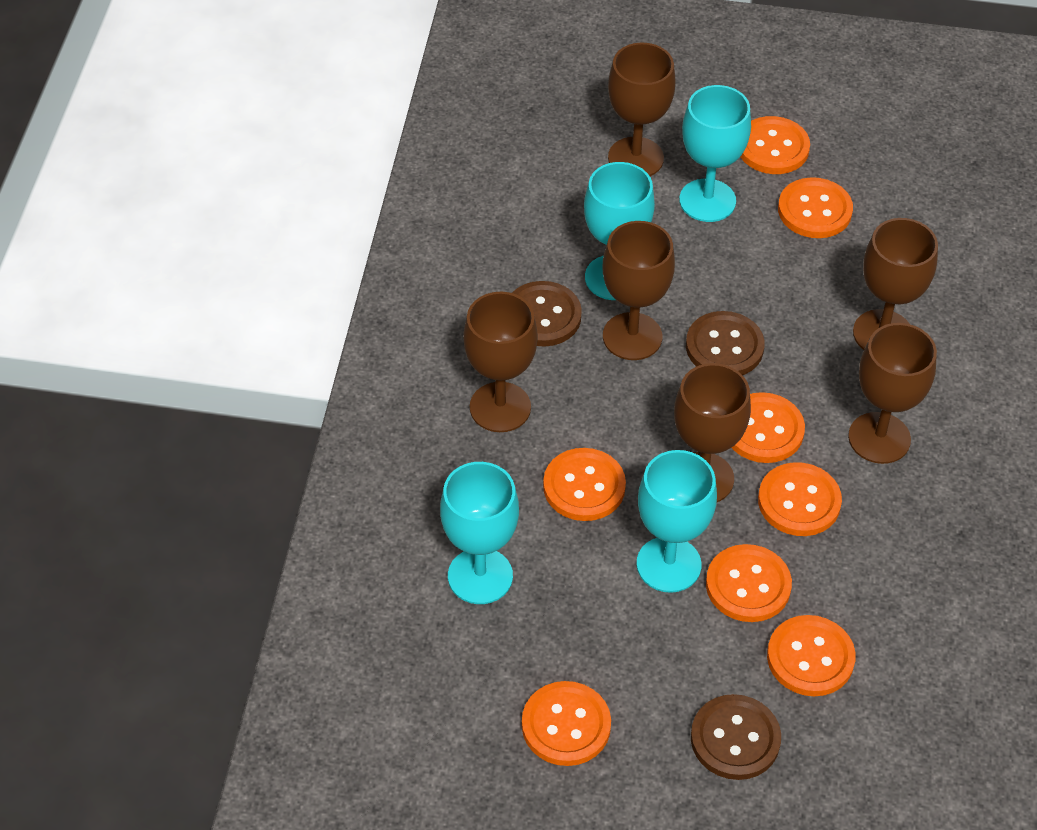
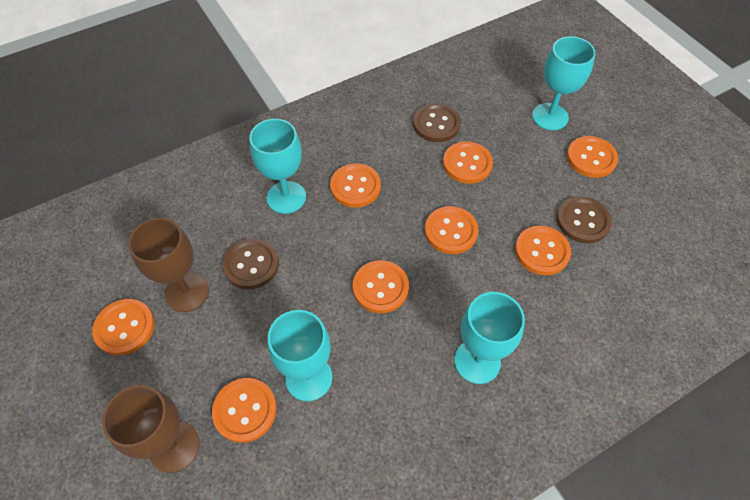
brown goblet: [463,292,538,432] [603,221,675,360] [608,42,676,176] [674,363,751,502] [848,323,937,464] [853,218,938,350] = 6 -> [102,385,200,473] [128,218,209,312] = 2

